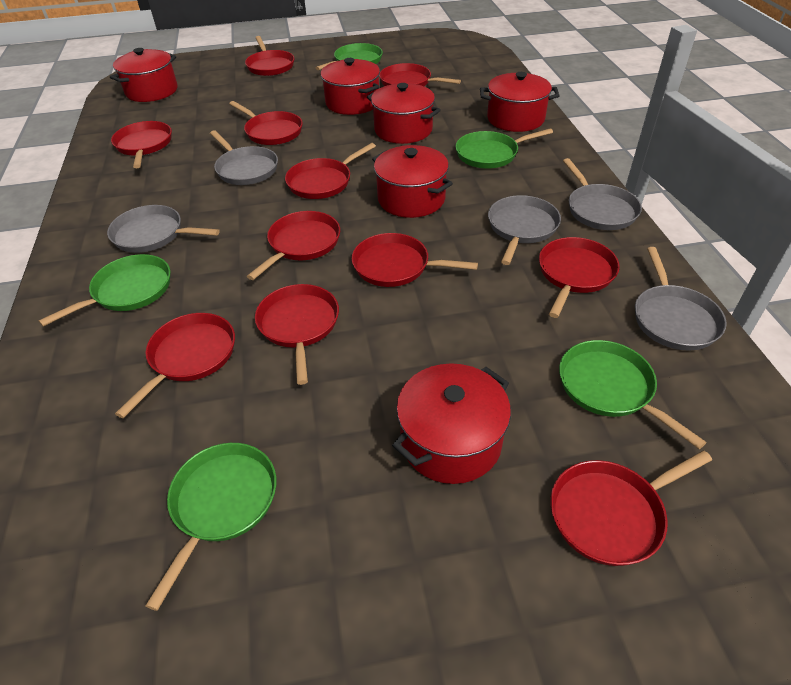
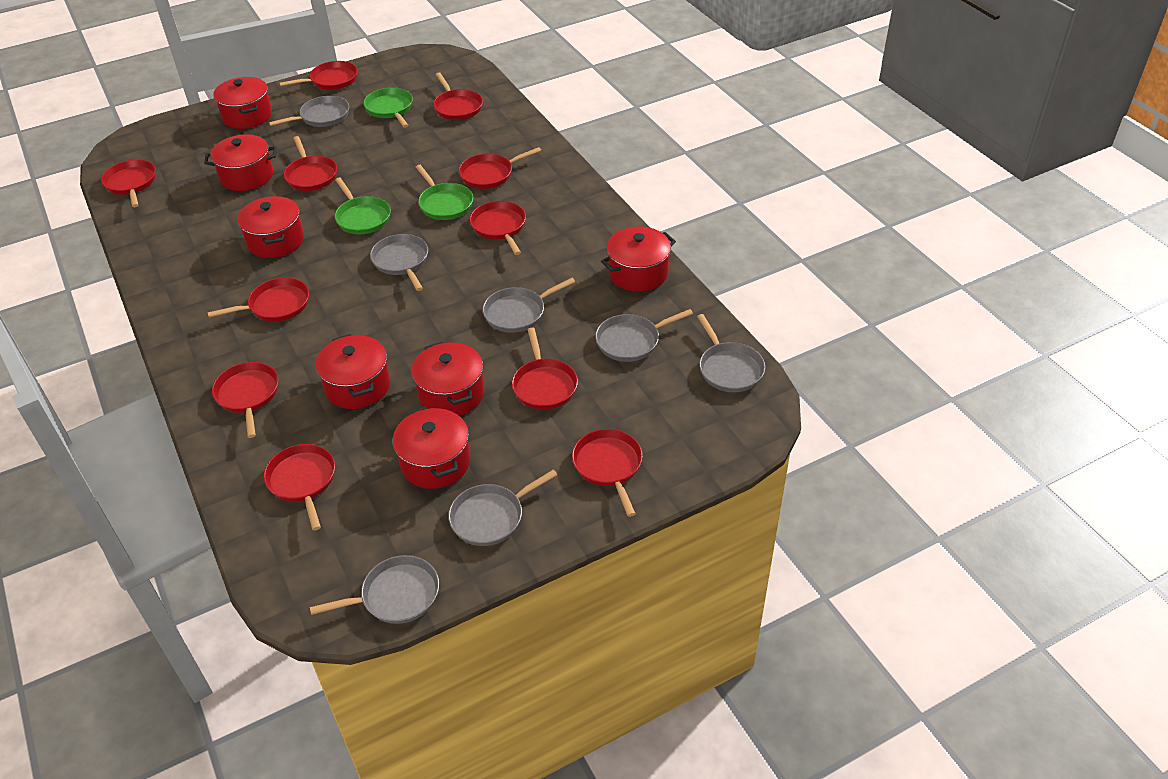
green pan: [39,254,171,327] [146,443,276,611] [316,43,383,70] [455,128,553,169] [559,340,707,449] = 5 -> [335,178,391,234] [363,88,413,128] [416,165,473,220] = 3
grey pan: [107,205,220,253] [210,130,278,185] [488,195,561,265] [563,158,642,230] [635,247,727,350] = 5 -> [269,96,349,127] [310,555,439,624] [370,234,428,291] [448,470,557,546] [483,278,575,333] [595,309,693,362] [697,314,765,392] = 7
red pot: [110,48,178,102] [321,58,380,115] [367,83,441,144] [372,145,453,218] [392,363,511,484] [480,72,559,132] = 6 -> [204,134,277,191] [213,77,272,129] [237,196,304,258] [315,334,390,409] [393,407,471,489] [411,341,485,416] [601,226,676,292] = 7

